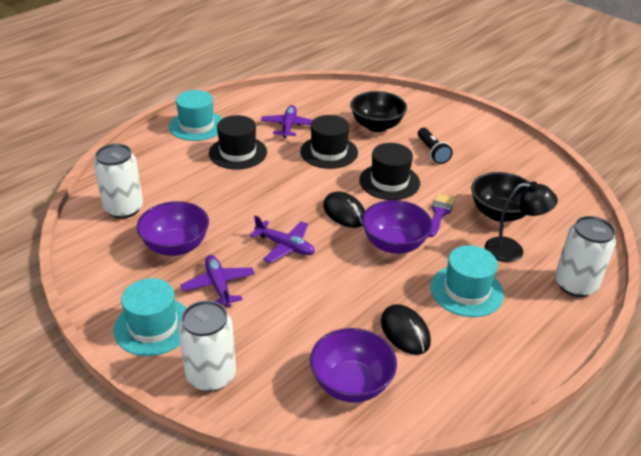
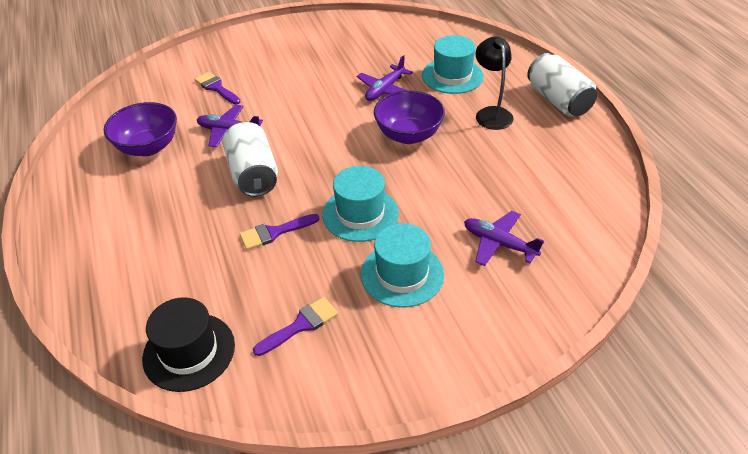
black bowl: [350,91,407,132] [471,172,530,222] = 2 -> none = 0
black flashlight: [418,128,453,164] = 1 -> none = 0
black hat: [209,115,267,170] [300,115,358,169] [359,143,420,200] = 3 -> [142,297,235,392] = 1
black mouse: [323,191,365,228] [381,304,431,355] = 2 -> none = 0
purple bowl: [136,201,209,256] [310,328,397,403] [362,200,432,254] = 3 -> [104,102,177,156] [374,90,445,144] = 2
purple brush: [428,194,455,237] = 1 -> [194,72,241,105] [240,214,319,250] [253,297,338,356] = 3
white can: [94,144,143,219] [178,300,236,392] [555,216,616,297] = 3 -> [223,122,278,197] [527,53,597,116] = 2

